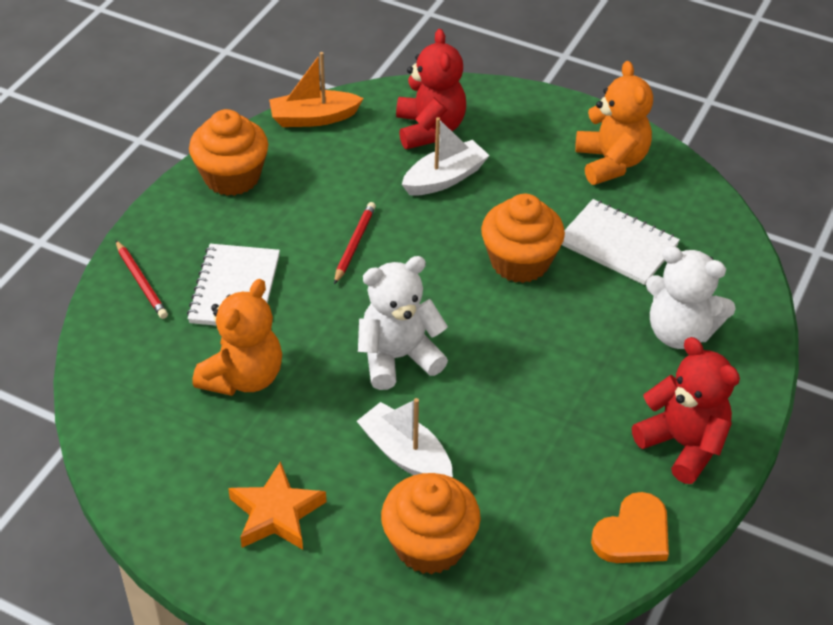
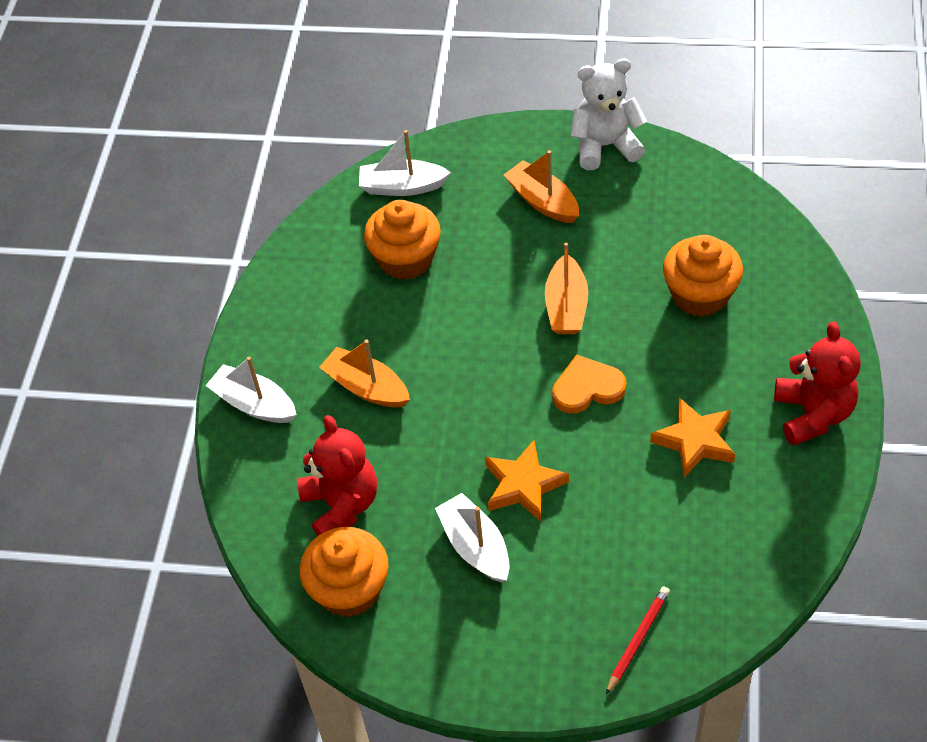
orange boat: [269,52,364,127] = 1 -> [319,340,410,407] [504,150,579,223] [545,243,588,334] = 3
orange star: [228,461,326,550] = 1 -> [485,440,569,522] [650,397,735,478] = 2
orange teddy bear: [193,279,282,396] [575,61,653,185] = 2 -> none = 0
red pencil: [116,240,168,319] [334,202,376,285] = 2 -> [606,587,670,695] = 1
white boat: [357,398,453,477] [402,117,490,196] = 2 -> [206,356,297,423] [359,130,451,196] [435,493,510,583] = 3
white notebook: [187,244,280,326] [562,199,680,285] = 2 -> none = 0
white teddy bear: [358,256,448,390] [646,246,736,349] = 2 -> [571,58,647,170] = 1

